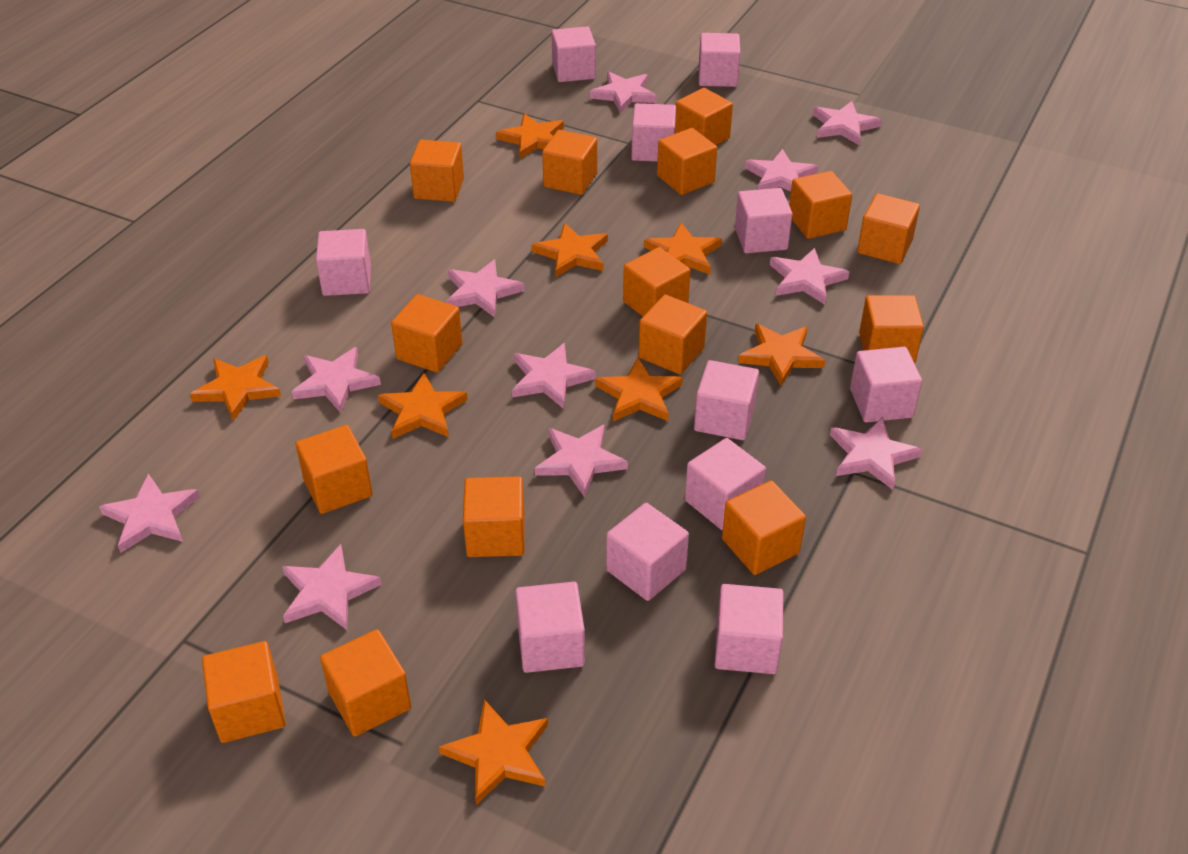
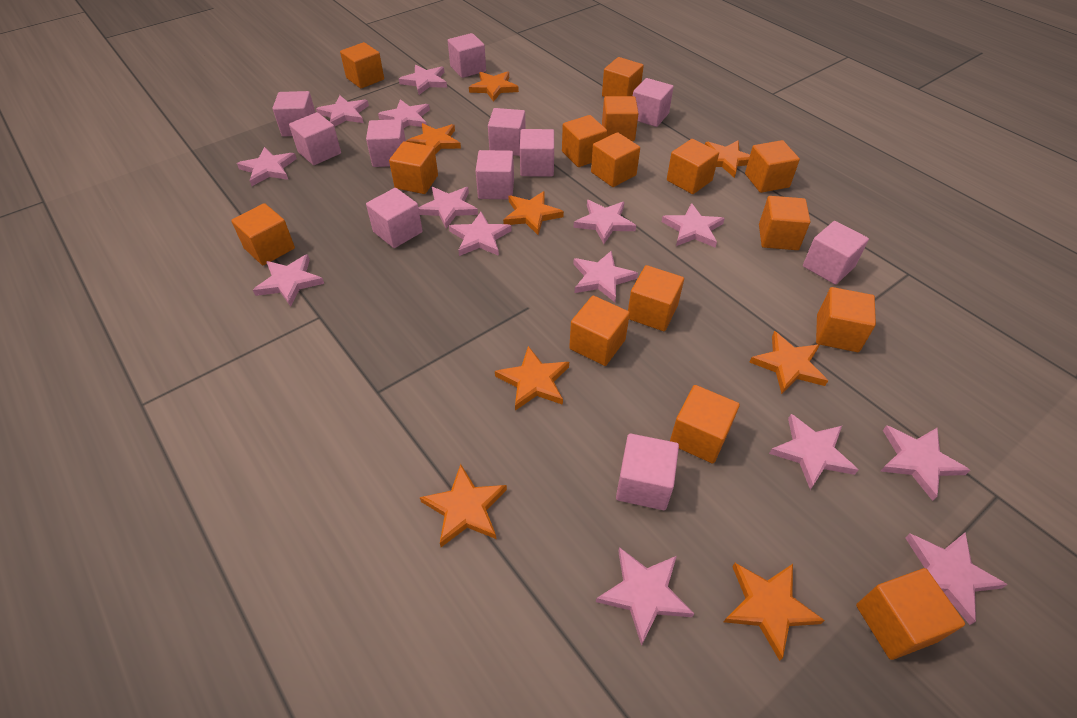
pink star: [99,473,200,553] [282,544,382,630] [292,347,381,413] [446,259,524,318] [512,343,596,409] [535,424,628,497] [590,72,657,113] [745,149,818,192] [770,248,849,305] [813,101,882,146] [830,417,922,490] = 11 -> [237,147,297,186] [253,254,324,307] [316,95,369,127] [378,99,430,128] [399,65,447,95] [418,187,478,228] [449,212,512,256] [573,250,638,302] [574,200,636,244] [596,547,694,646] [662,203,725,248] [769,414,858,490] [881,425,970,501] [905,533,1008,625] = 14

